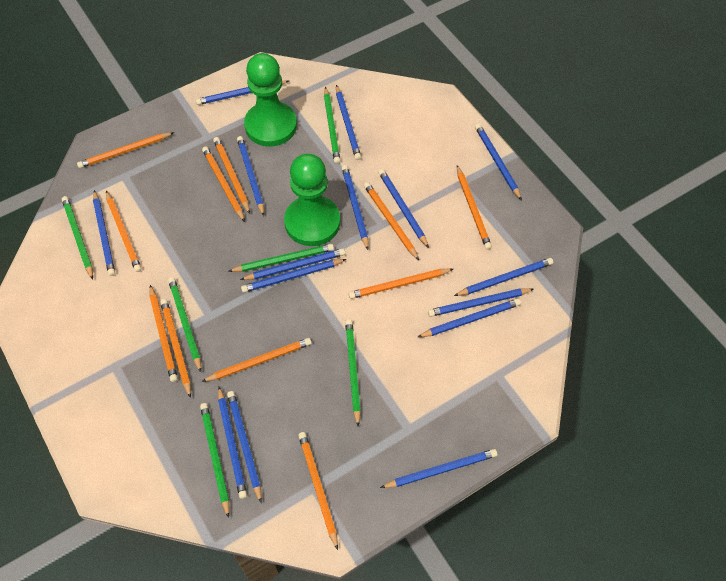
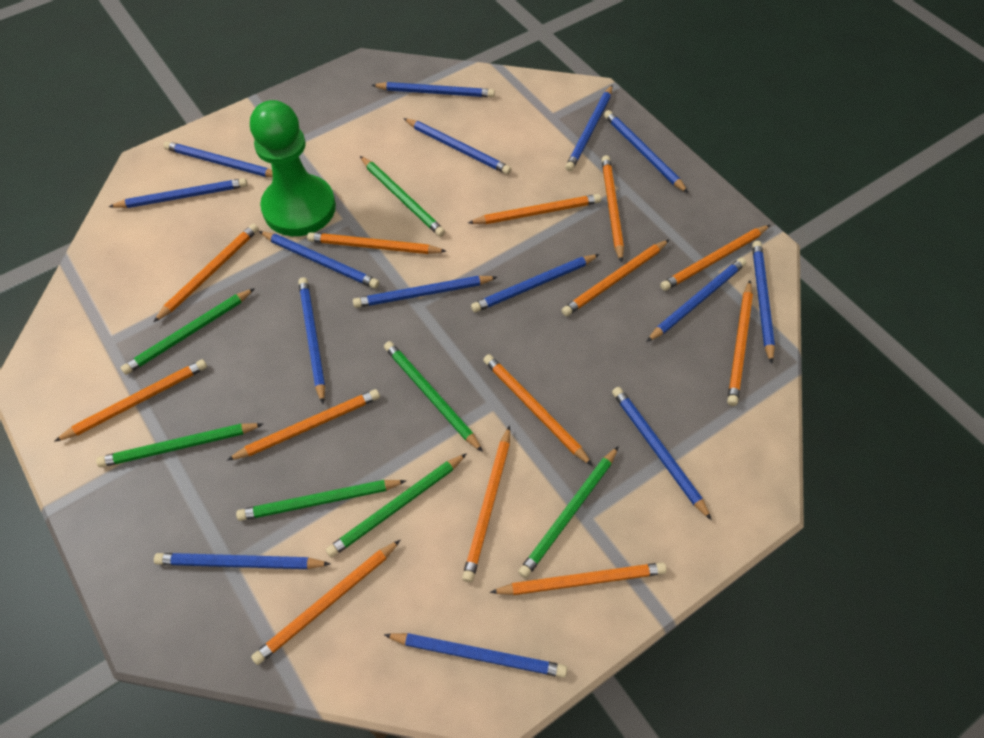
green pawn: [244,53,297,147] [284,154,340,246] = 2 -> [250,100,336,236] = 1
green pencil: [62,196,93,279] [168,277,201,372] [200,403,229,518] [228,244,334,272] [324,87,340,164] [345,319,361,427] = 6 -> [96,423,263,467] [120,288,255,375] [236,480,406,521] [326,453,467,558] [360,156,445,237] [384,341,483,452] [518,446,619,578] = 7
orange pencil: [77,132,174,168] [106,191,142,272] [150,285,178,382] [160,299,191,398] [201,338,312,382] [202,147,245,222] [213,137,250,214] [298,432,338,550] [349,268,453,299] [364,182,419,260] [457,166,492,250] = 11 -> [54,359,207,442] [154,223,259,322] [227,389,380,461] [251,540,400,665] [307,232,447,254] [462,425,510,582] [468,194,601,224] [483,354,593,466] [490,562,667,595] [561,240,669,316] [602,155,624,263] [660,225,770,291] [727,280,753,406] = 13

